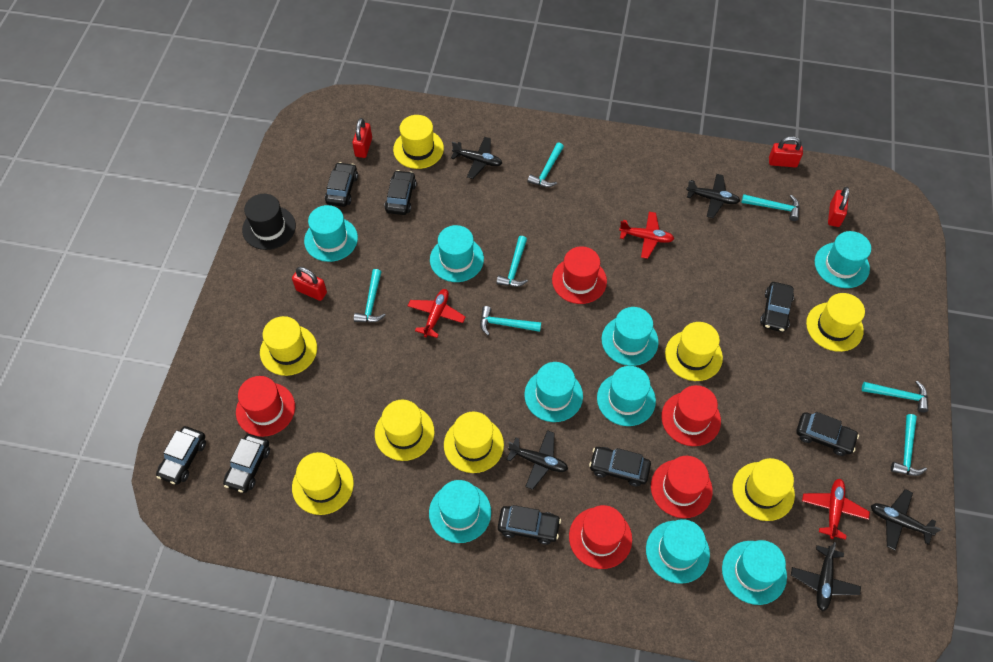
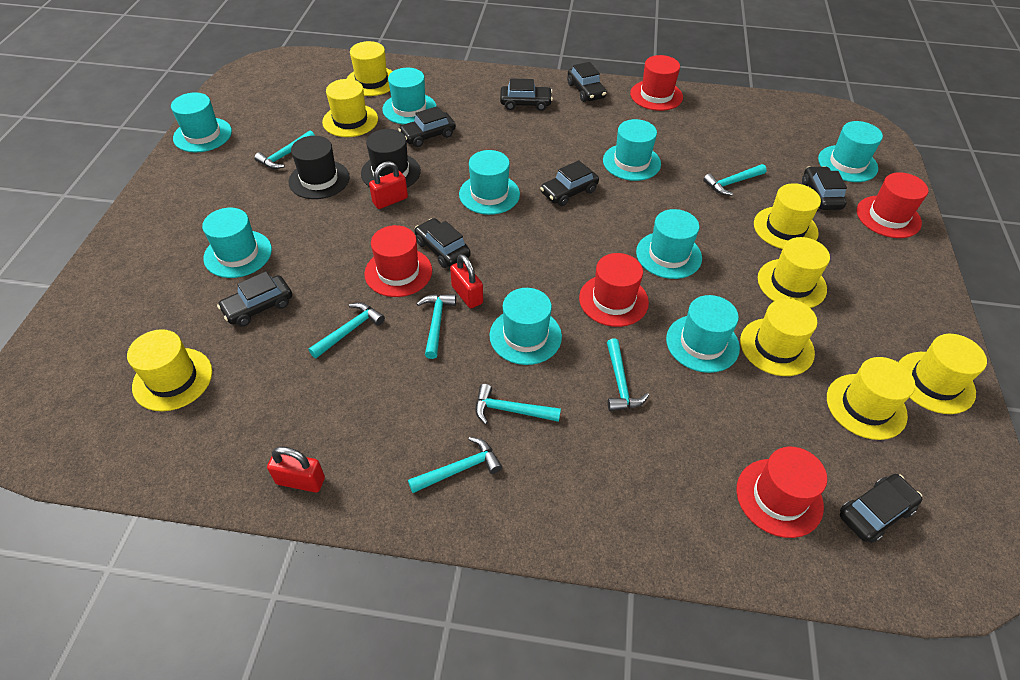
black hat: [242,194,296,250] = 1 -> [288,136,350,199] [361,129,421,188] = 2
black plane: [451,137,502,179] [507,430,568,490] [686,174,740,218] [791,542,861,611] [871,489,941,550] = 5 -> none = 0
red padlock: [292,267,327,301] [352,118,372,158] [769,136,803,167] [828,187,849,227] = 4 -> [267,446,325,492] [369,161,408,209] [450,254,483,308] = 3
red plane: [408,289,466,338] [619,212,674,259] [802,479,870,540] = 3 -> none = 0

